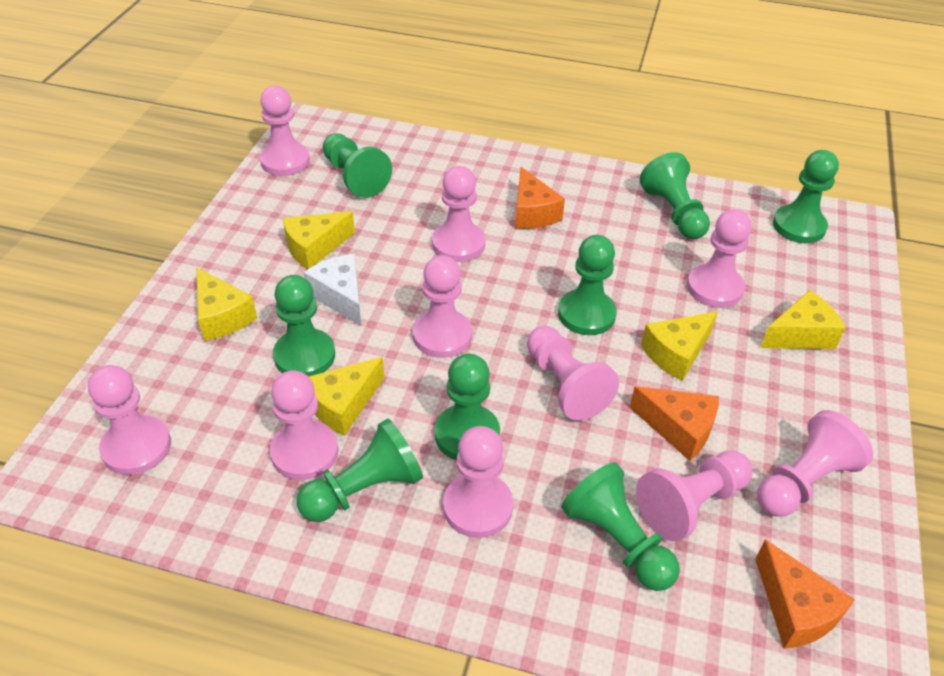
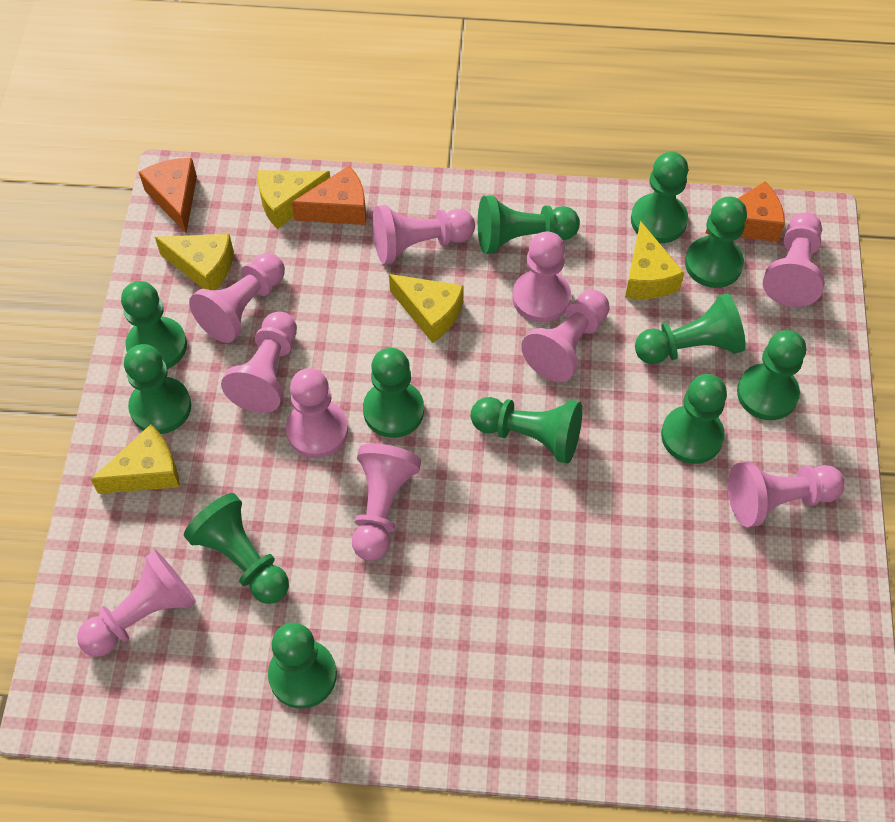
green pawn: [273,275,335,377] [297,419,423,522] [323,133,392,198] [434,354,500,460] [558,235,617,335] [561,462,680,591] [640,152,710,239] [773,150,839,243] = 8 -> [121,281,187,369] [124,344,191,434] [184,493,289,604] [268,623,337,709] [363,348,424,438] [471,397,582,464] [478,196,580,254] [631,152,688,243] [635,293,746,364] [661,374,727,464] [685,197,747,288] [737,330,806,420] = 12
white cheese: [304,254,361,326] = 1 -> none = 0

